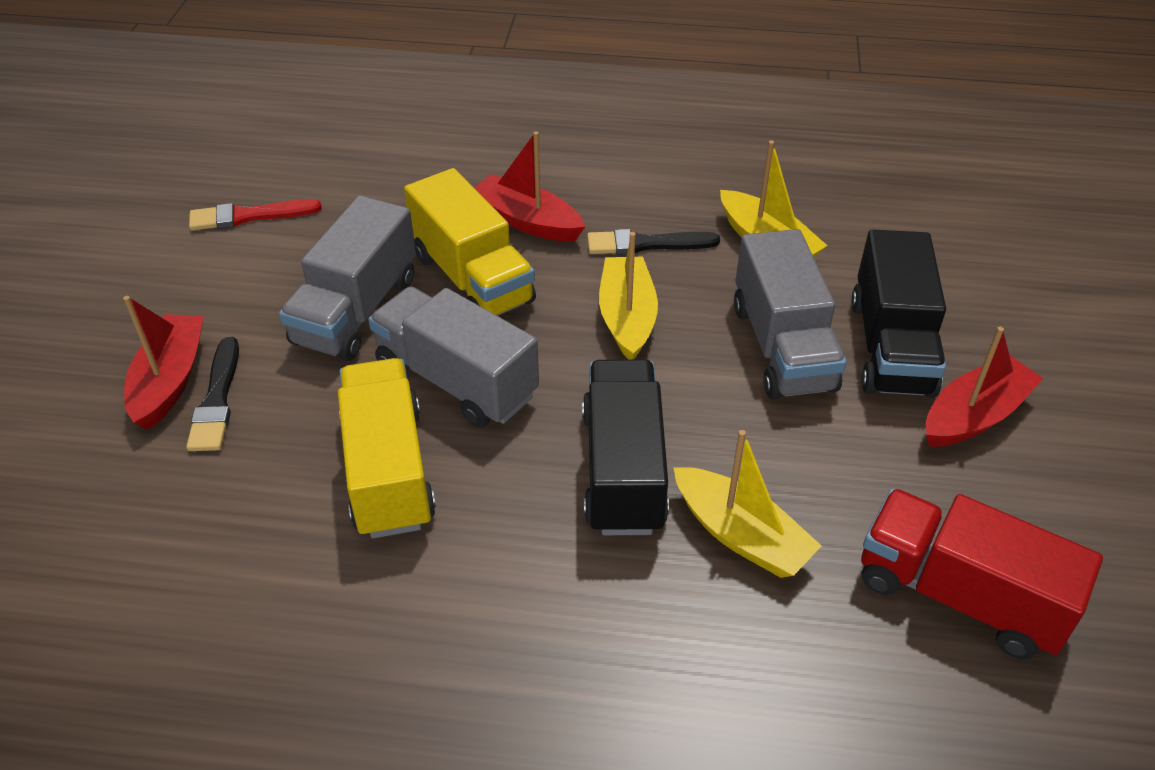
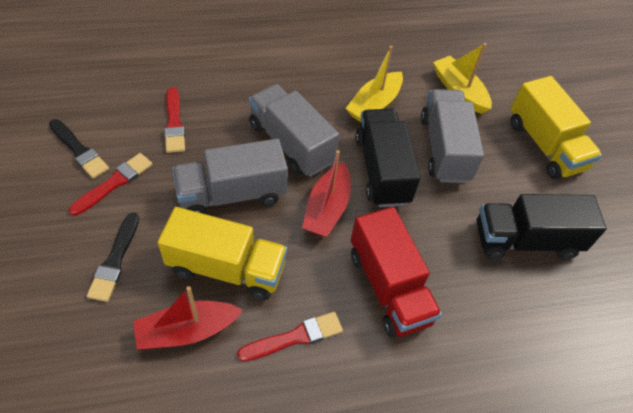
red boat: [123,296,204,430] [475,131,586,242] [926,327,1044,447] = 3 -> [133,286,243,349] [302,150,351,237] = 2
red brush: [189,199,322,231] = 1 -> [69,153,153,216] [164,87,185,153] [237,312,343,361] = 3
yellow boat: [599,232,658,360] [673,430,822,578] [720,141,828,257] = 3 -> [345,46,403,122] [433,43,492,114] = 2

